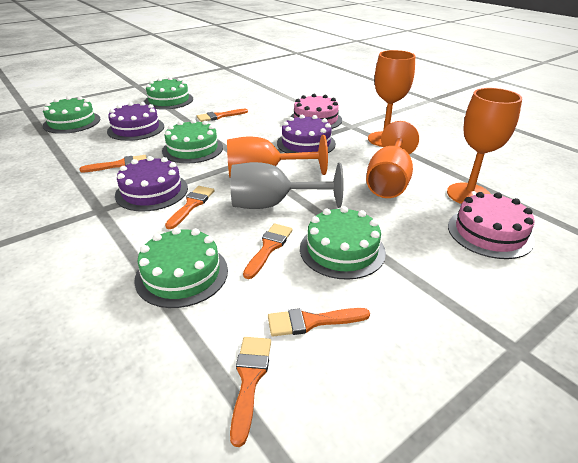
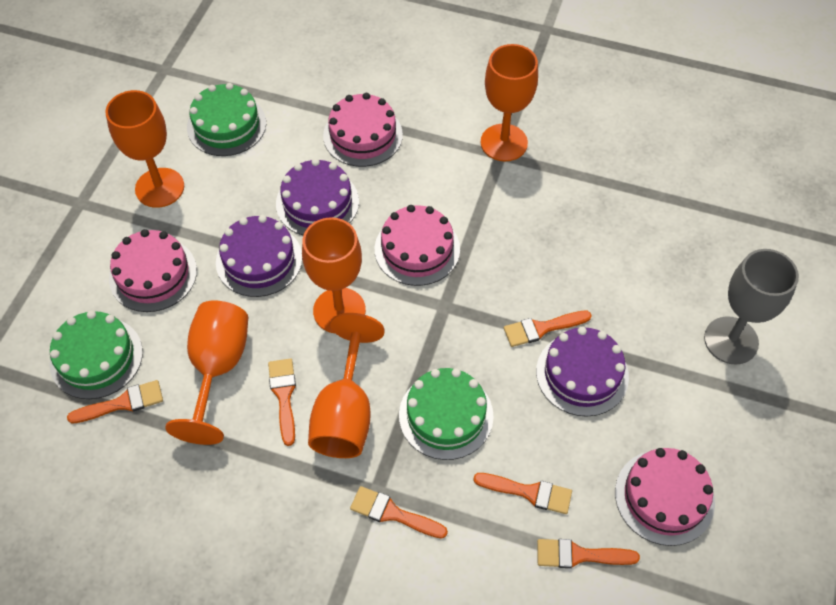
green cake: [43,96,100,134] [134,227,228,308] [144,77,193,110] [162,119,223,164] [300,206,386,280] = 5 -> [50,310,143,399] [187,83,266,156] [399,368,494,460] = 3
orange goblet: [227,135,328,178] [366,121,419,198] [368,50,415,147] [447,88,522,204] = 4 -> [105,90,184,208] [165,300,248,445] [302,217,366,333] [308,313,385,458] [481,44,538,161] = 5
pink cake: [290,94,342,129] [448,192,535,259] = 2 -> [109,229,197,312] [323,93,403,167] [375,205,460,286] [615,448,715,546] = 4

